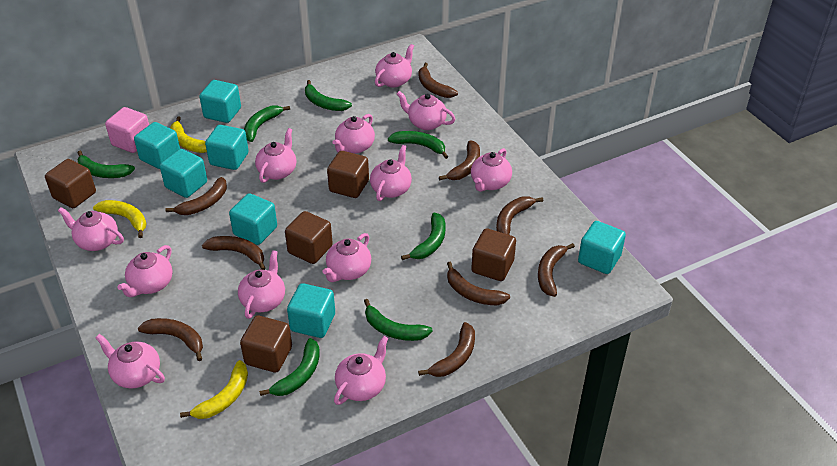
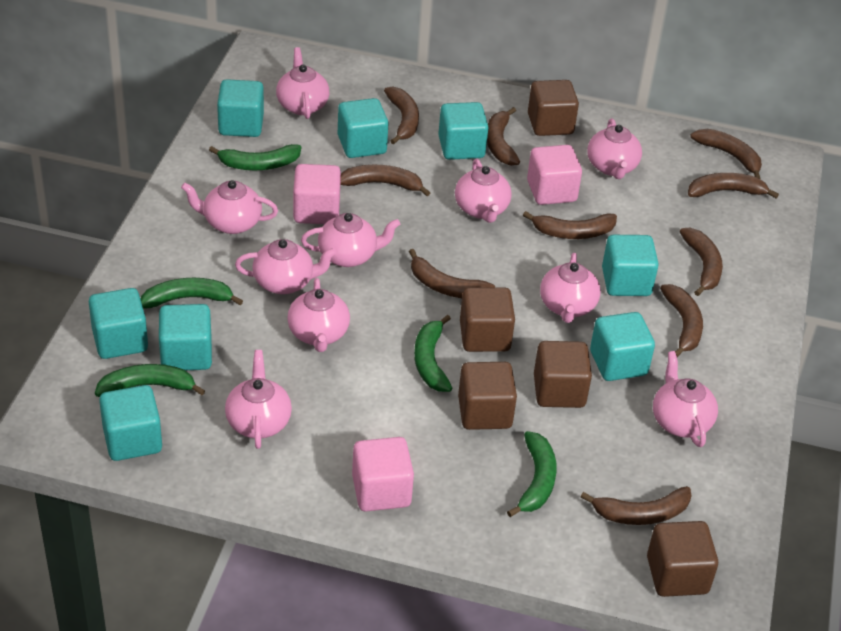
brown banana: [138,318,203,361] [165,177,227,215] [202,236,266,270] [418,63,458,98] [418,322,475,377] [439,140,480,180] [447,262,510,305] [496,196,543,235] [538,243,575,297] = 9 -> [340,165,430,196] [384,86,419,144] [409,249,495,298] [487,107,520,166] [523,211,617,239] [581,486,691,525] [660,284,703,357] [680,228,723,296] [688,173,779,198] [690,129,762,179] = 10
green banana: [77,151,135,178] [244,105,290,142] [259,338,320,396] [305,80,352,111] [364,299,433,341] [388,131,448,159] [401,213,445,260] = 7 -> [95,364,205,397] [141,278,243,309] [209,144,301,170] [414,315,453,392] [507,431,557,517] = 5
pink cube: [105,107,149,153] = 1 -> [293,164,341,224] [352,437,414,511] [527,145,582,205] = 3
pink teapot: [58,207,124,251] [95,334,165,388] [117,245,173,297] [238,250,285,319] [255,128,296,183] [323,233,371,282] [333,114,375,153] [334,336,388,405] [370,145,412,201] [375,44,414,87] [397,91,455,130] [471,148,512,192] = 12 -> [181,180,278,234] [225,350,292,449] [235,239,337,294] [276,47,329,119] [287,278,350,352] [301,213,400,267] [455,159,512,223] [540,253,601,323] [587,118,642,179] [653,351,718,447] = 10
turquoise cube: [134,122,180,169] [160,149,207,198] [199,80,241,123] [205,125,249,170] [229,193,277,245] [287,283,335,338] [578,221,626,274] = 7 -> [89,288,148,359] [99,385,162,461] [159,304,212,370] [217,79,264,137] [338,98,388,158] [438,102,488,160] [590,312,655,381] [602,235,659,296] = 8
yellow banana: [93,200,146,238] [170,116,207,153] [180,360,248,419] = 3 -> none = 0

